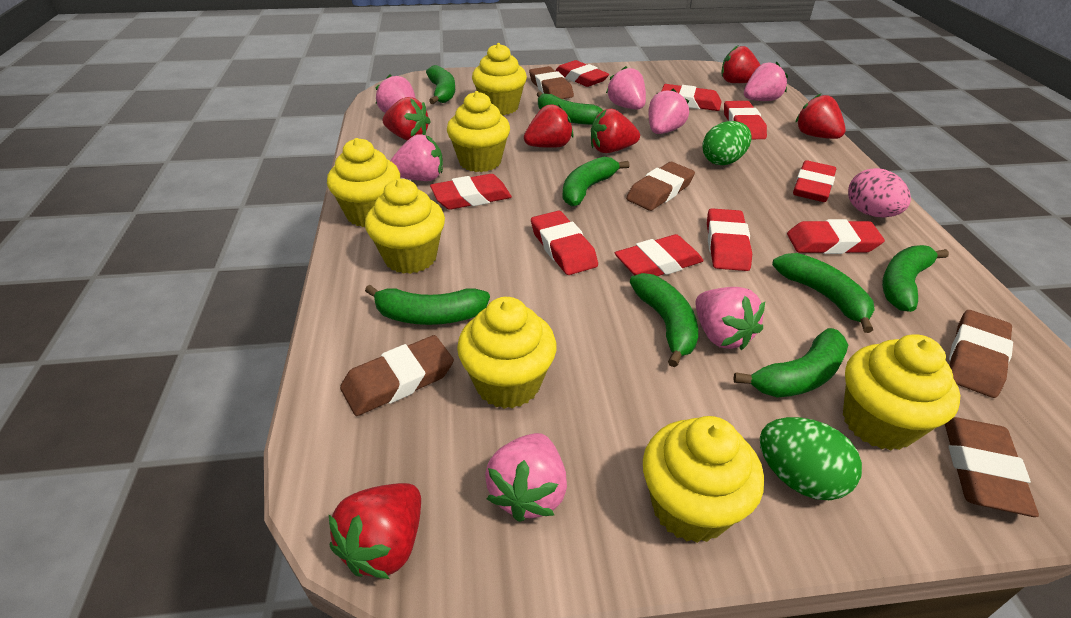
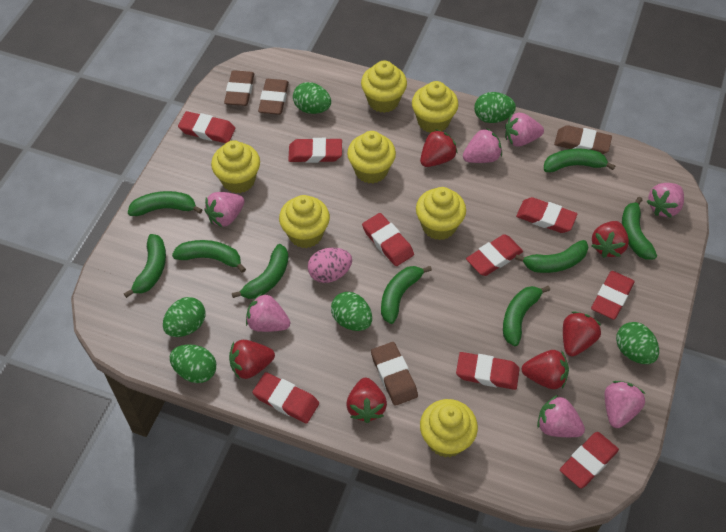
brown eraser: [340,335,454,416] [529,66,574,99] [626,162,695,211] [945,417,1039,517] [949,310,1013,398] = 5 -> [224,70,255,106] [258,79,289,115] [371,342,418,406] [554,125,612,154] = 4
green banana: [365,285,490,325] [426,65,455,104] [536,91,603,125] [562,157,630,206] [630,273,698,367] [733,328,848,398] [772,253,875,333] [882,245,949,312] = 8 -> [124,234,166,298] [128,191,202,216] [172,240,246,273] [232,244,289,299] [381,266,432,324] [503,286,550,346] [515,240,589,273] [544,149,615,172] [622,197,657,260] = 9
green egg: [702,121,752,165] [760,417,862,500] = 2 -> [163,297,206,337] [170,344,216,383] [293,82,331,114] [331,292,372,331] [474,92,516,123] [616,322,659,364] = 6

